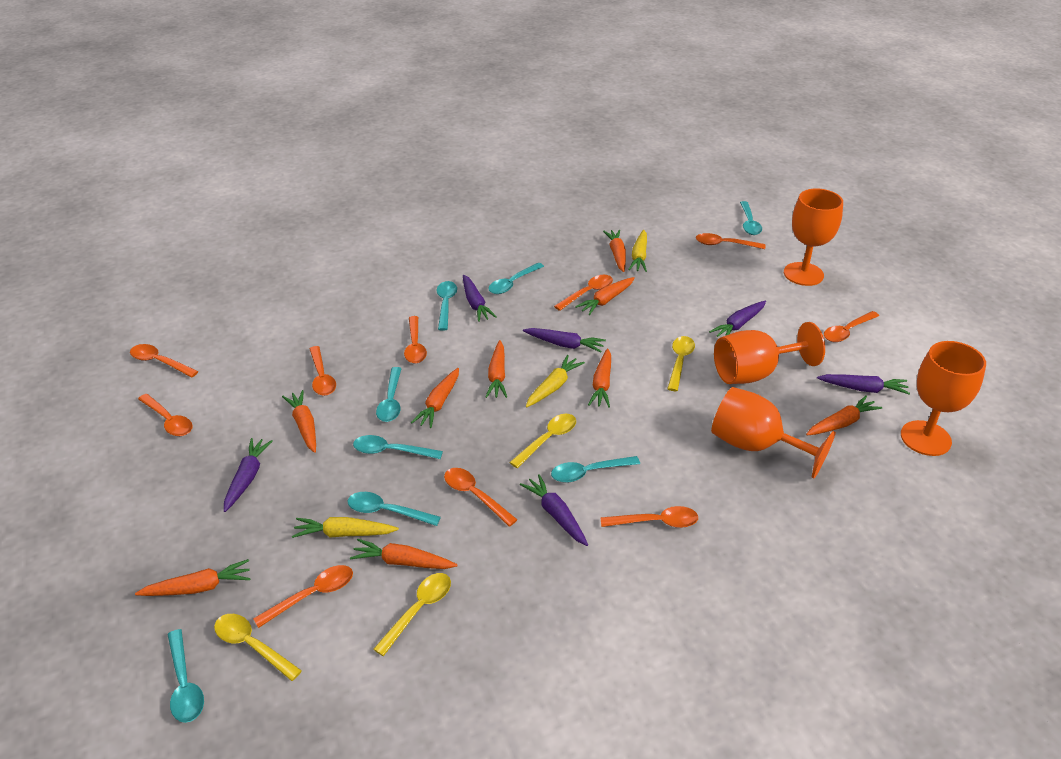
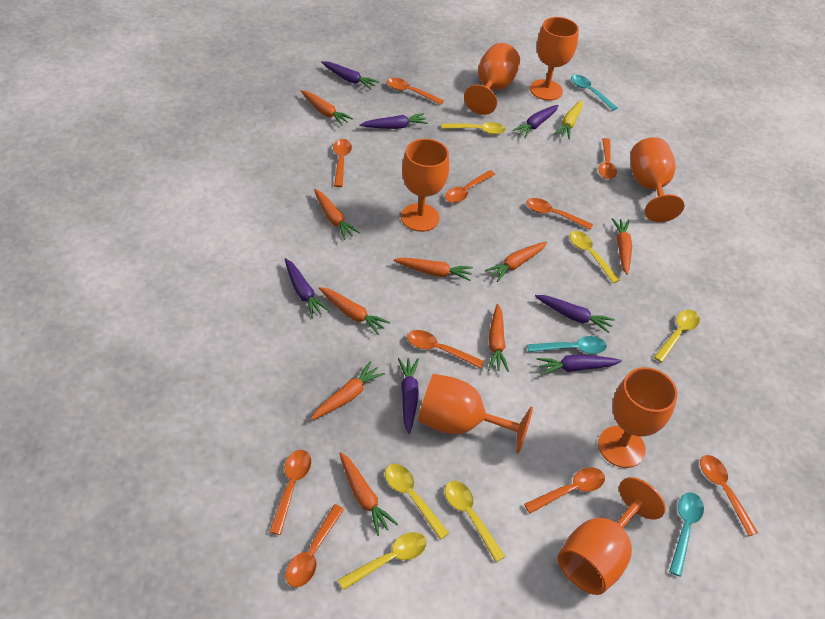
orange goblet: [711,387,836,478] [714,322,825,384] [784,189,843,286] [901,341,986,456] = 4 -> [401,139,449,232] [418,374,533,453] [464,43,520,115] [530,17,579,101] [558,477,666,595] [598,367,678,468] [630,137,684,222] = 7
purple carrot: [224,438,273,512] [463,275,497,322] [520,474,588,546] [523,328,606,353] [709,301,766,337] [817,374,910,394] = 6 -> [285,258,330,318] [321,61,379,90] [359,113,428,129] [398,358,419,434] [513,105,559,138] [535,295,615,333] [536,354,622,375] = 7
turquoise spoon: [167,629,204,723] [347,492,441,526] [353,435,443,459] [376,367,402,422] [437,281,457,331] [488,263,544,294] [551,456,640,483] [740,201,762,235] = 8 -> [527,336,607,354] [571,75,618,111] [669,492,704,576] = 3
yellow carrot: [292,517,399,538] [526,355,585,407] [628,230,647,272] = 3 -> [554,100,583,139] = 1
yellow spoon: [214,614,302,681] [373,573,451,656] [509,414,576,468] [667,336,695,391] = 4 -> [338,532,427,590] [385,464,449,540] [442,122,506,135] [445,481,506,562] [570,231,620,283] [654,310,700,363] = 6

